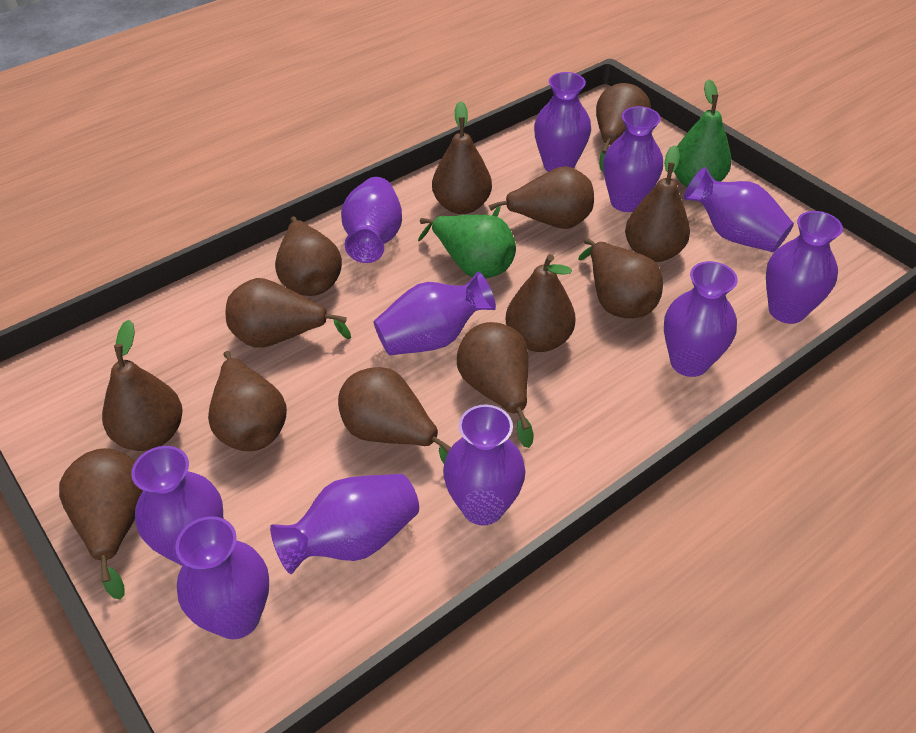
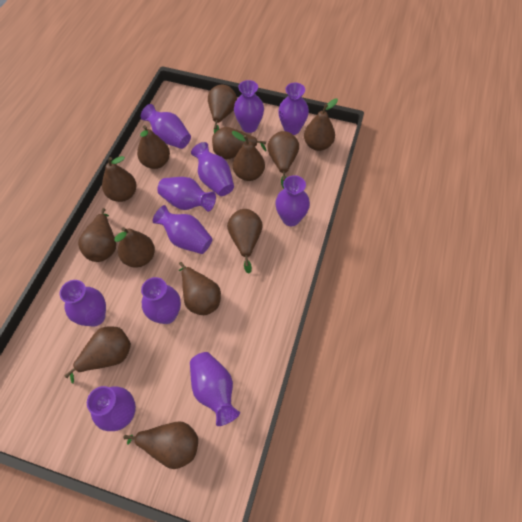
green pear: [418,215,516,278] [674,79,732,187] = 2 -> none = 0

